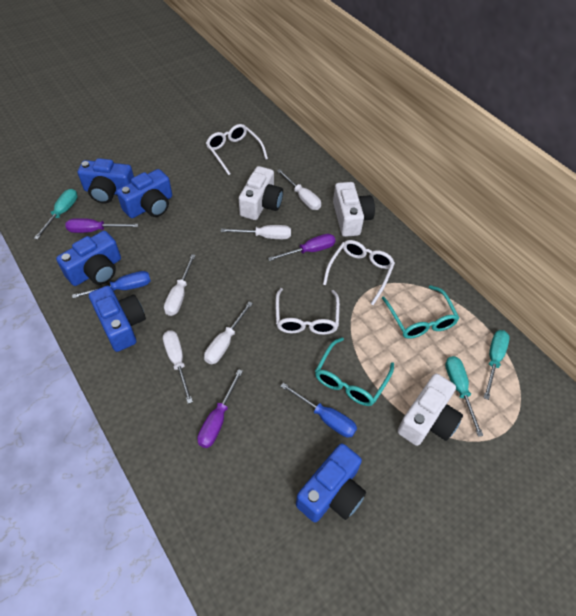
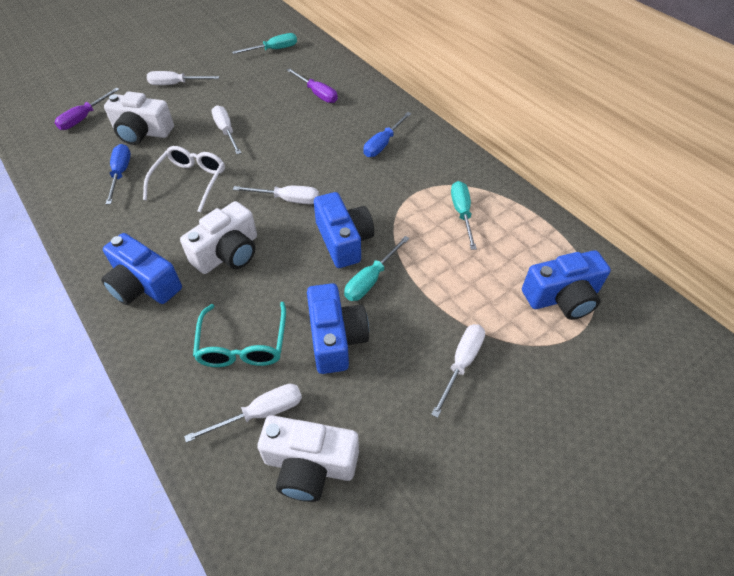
blue camera: [56,231,121,286] [78,158,134,204] [89,285,146,352] [117,169,172,218] [296,443,366,522] = 5 -> [101,233,182,305] [307,283,369,374] [314,192,374,268] [522,250,611,320] = 4
purple screwdriver: [66,218,138,233] [197,369,243,448] [268,234,336,261] = 3 -> [55,88,120,130] [287,68,338,103] = 2
turquoise glasses: [315,338,394,406] [382,285,459,339] = 2 -> [193,302,286,367] = 1
white glasses: [206,124,268,175] [276,288,340,335] [323,240,395,305] = 3 -> [143,146,225,213] = 1

